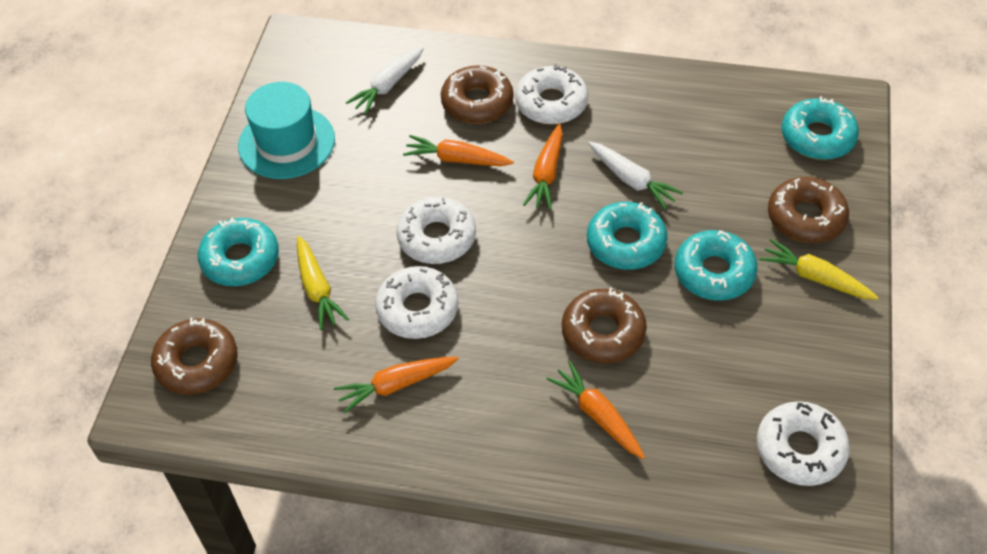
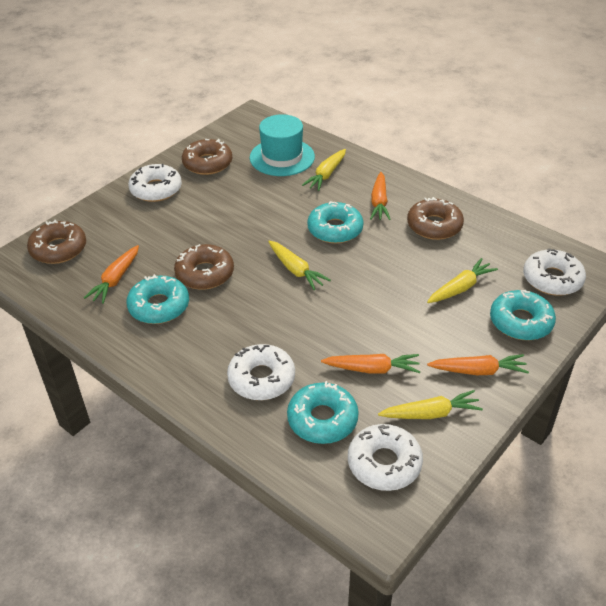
white carrot: [346,47,424,114] [588,142,683,210] = 2 -> none = 0
yellow carrot: [297,236,349,330] [759,239,879,300] = 2 -> [268,240,331,290] [302,149,346,191] [378,390,483,419] [427,258,498,303] = 4

